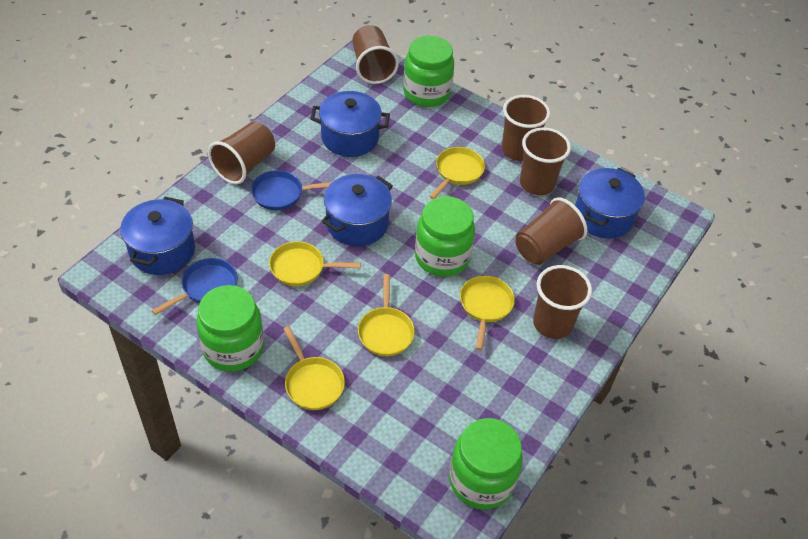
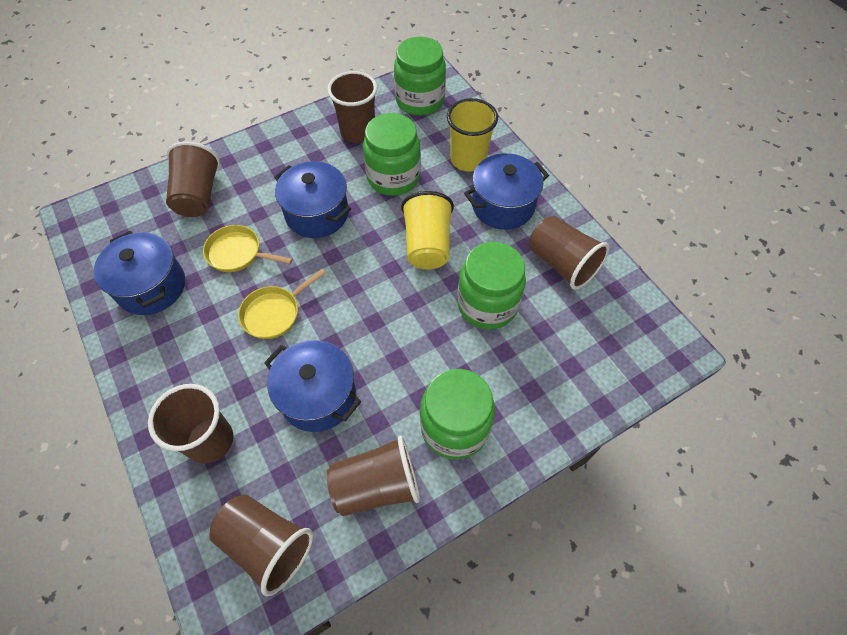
blue pan: [152,258,238,315] [251,170,332,210] = 2 -> none = 0
yellow cup: none = 0 -> [401,191,454,269] [447,98,498,172] = 2
yellow pan: [269,241,361,286] [283,326,345,410] [358,274,415,356] [429,147,485,199] [460,276,515,350] = 5 -> [203,225,293,272] [238,268,326,339] = 2

